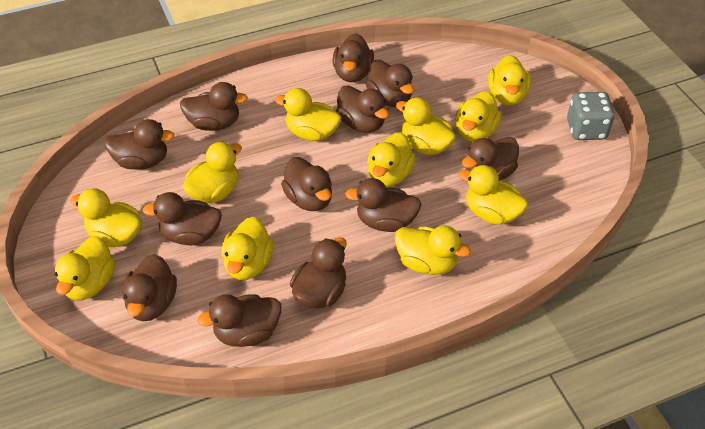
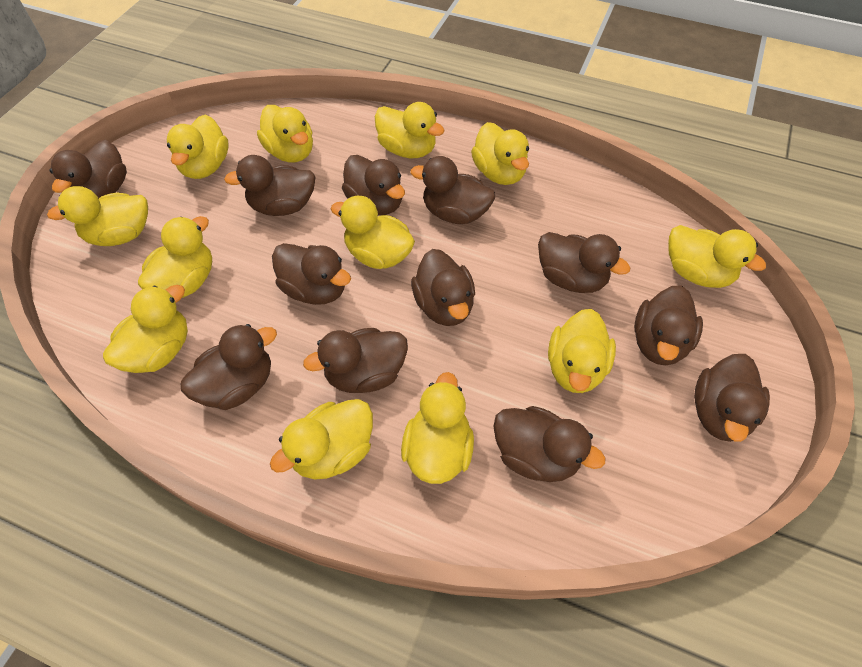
grey dice: [567,92,615,140] = 1 -> none = 0
yellow duck: [55,236,115,301] [70,188,142,247] [183,142,242,203] [221,217,273,280] [275,88,341,141] [367,132,416,187] [395,226,471,275] [396,97,456,155] [455,91,502,142] [459,165,528,225] [488,55,531,106] = 11 -> [47,186,148,246] [103,285,188,373] [138,216,212,298] [167,115,229,179] [257,105,313,162] [270,399,373,479] [331,196,415,269] [375,102,445,158] [401,372,474,484] [471,122,529,185] [548,309,616,393] [668,225,766,288] = 12

